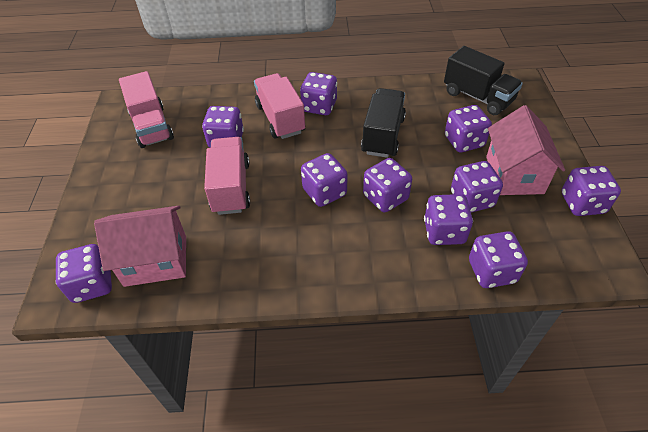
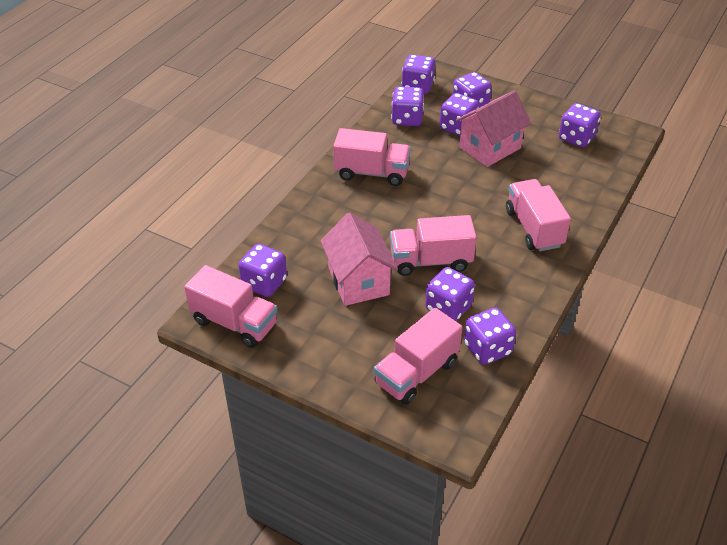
black truck: [361,88,406,158] [444,46,523,115] = 2 -> none = 0
pink truck: [119,71,174,148] [204,137,250,215] [254,73,305,139] = 3 -> [184,265,277,348] [333,128,411,186] [374,308,463,405] [390,215,477,276] [506,179,571,251] = 5
purple dice: [56,244,112,303] [202,106,244,148] [300,72,337,115] [301,153,348,207] [363,158,412,212] [424,194,473,245] [445,105,492,152] [451,161,503,212] [469,231,528,288] [562,166,621,216] = 10 -> [239,244,287,297] [391,86,424,126] [401,54,435,94] [425,267,475,321] [440,93,479,136] [453,72,492,107] [464,307,516,365] [559,103,601,148] = 8

